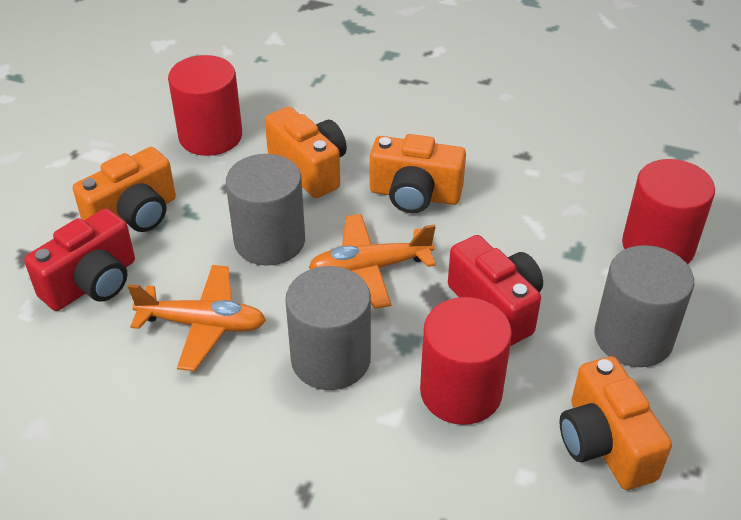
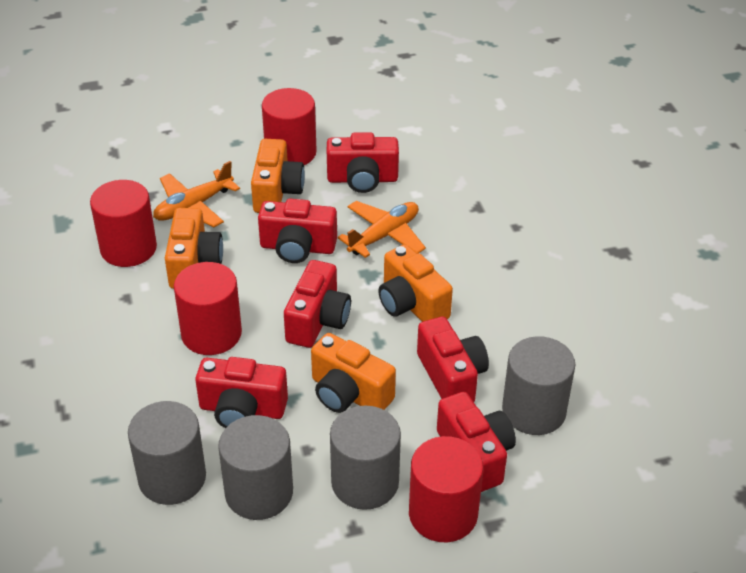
grey cylinder: [226,154,305,266] [285,266,371,390] [594,245,694,367] = 3 -> [128,401,206,505] [218,415,293,520] [330,405,401,510] [502,336,575,435] = 4
red camera: [24,208,135,311] [448,235,543,346] = 2 -> [195,357,288,428] [258,199,337,263] [284,260,351,348] [327,132,399,193] [417,317,489,402] [437,392,516,492] = 6
red cylinder: [168,55,242,156] [420,297,512,425] [622,159,715,264] = 3 -> [90,180,157,267] [174,262,242,355] [262,88,317,165] [409,436,483,542] = 4

